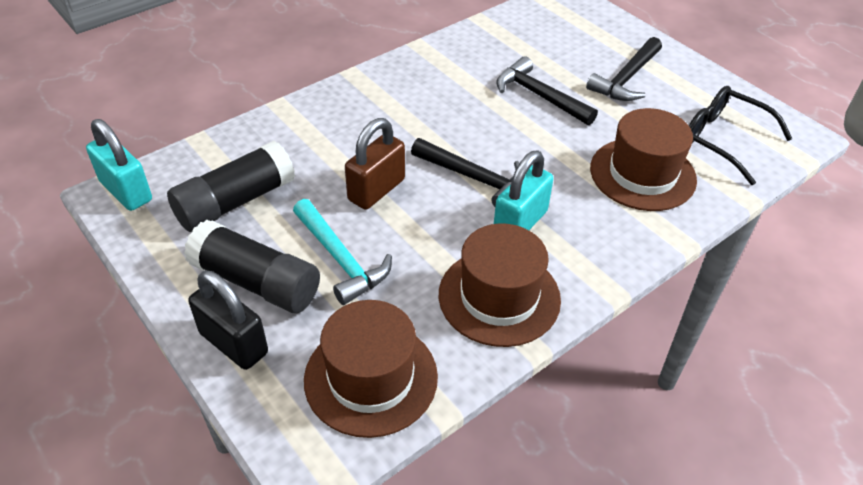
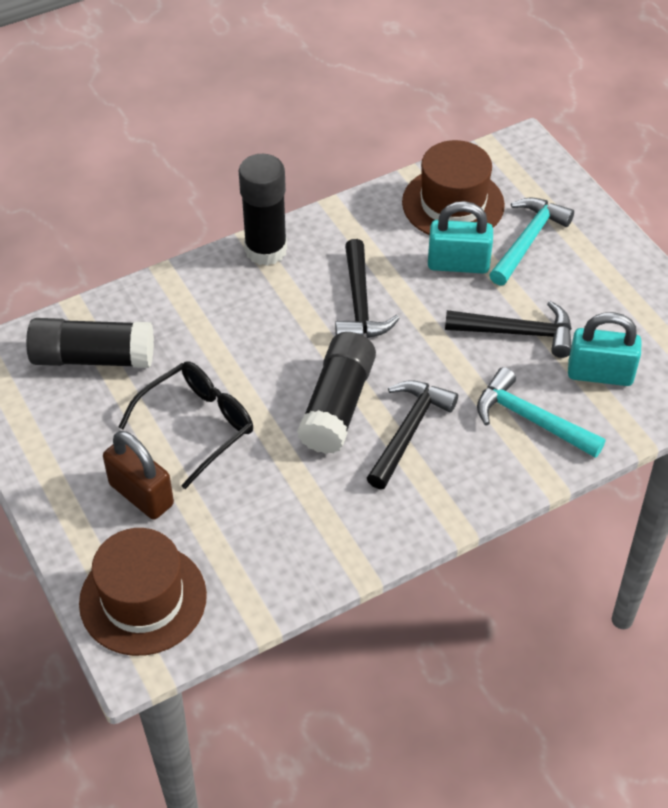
black glue stick: [167,140,295,232] [184,220,320,313] = 2 -> [26,318,154,368] [239,154,287,266] [297,332,376,454] = 3
black padlock: [188,271,268,370] = 1 -> none = 0
brown hat: [304,300,438,438] [439,223,561,347] [590,108,697,211] = 3 -> [79,528,207,656] [402,140,505,235] = 2
turquoise hammer: [293,199,392,305] = 1 -> [477,367,606,458] [489,198,574,286] = 2

